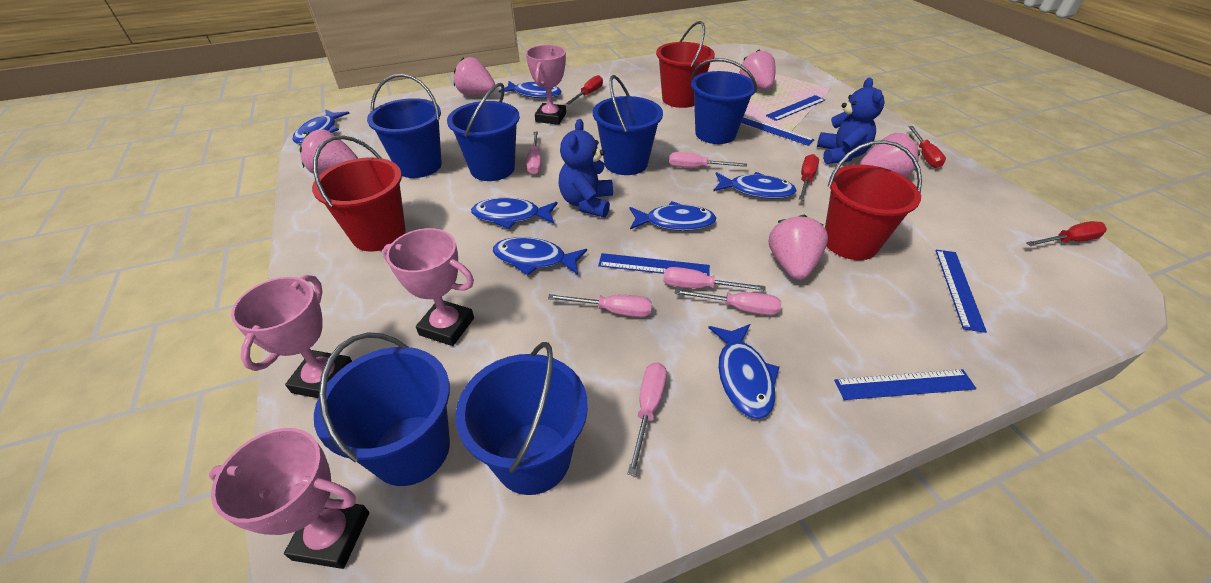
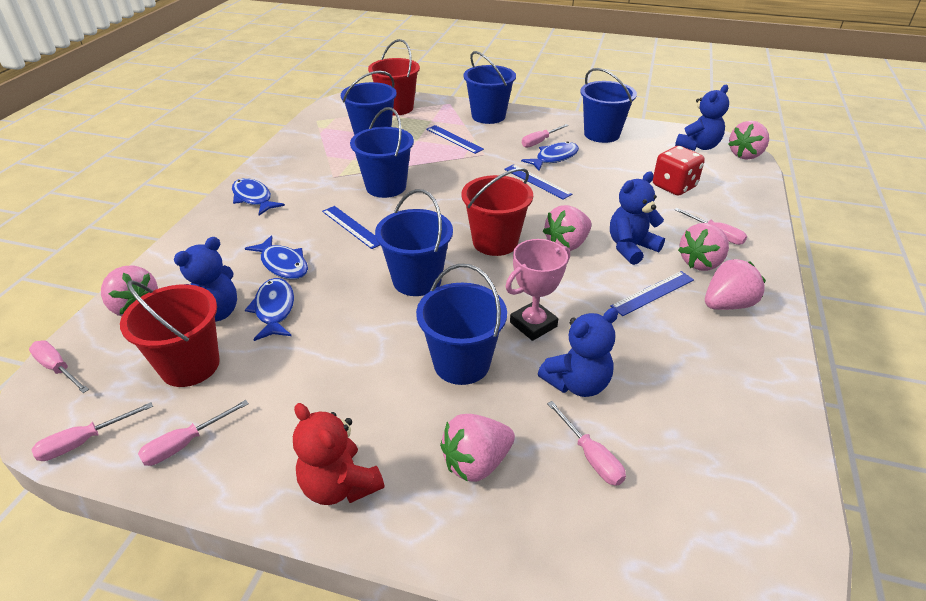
blue fish: [292,109,350,144] [471,198,558,229] [493,237,587,275] [499,81,561,98] [630,201,716,231] [708,324,779,419] [713,172,797,199] = 7 -> [232,178,285,216] [245,235,308,279] [245,278,294,341] [521,141,579,171] = 4
blue ruler: [598,253,710,276] [741,116,815,146] [766,95,825,121] [834,369,977,400] [935,250,987,333] = 5 -> [322,206,380,249] [426,125,484,154] [504,164,572,200] [610,271,694,316] = 4
blue teddy bear: [558,119,613,218] [817,78,885,164] = 2 -> [174,237,237,322] [538,308,618,397] [610,172,665,265] [675,85,729,151] = 4
pink strawberry: [299,129,358,175] [454,57,495,95] [739,49,776,90] [769,215,828,280] [860,133,920,177] = 5 -> [101,266,158,316] [440,414,515,482] [543,205,592,251] [678,223,729,271] [705,259,766,310] [728,121,769,160] = 6
pink trophy: [209,428,369,569] [231,275,352,398] [382,228,474,346] [526,45,566,125] = 4 -> [505,239,570,341] = 1
red dice: none = 0 -> [653,146,705,195] = 1
red screwdriver: [566,75,603,105] [799,154,819,201] [909,126,946,168] [1026,221,1107,246] = 4 -> none = 0
red teddy bear: none = 0 -> [293,403,384,505] = 1

